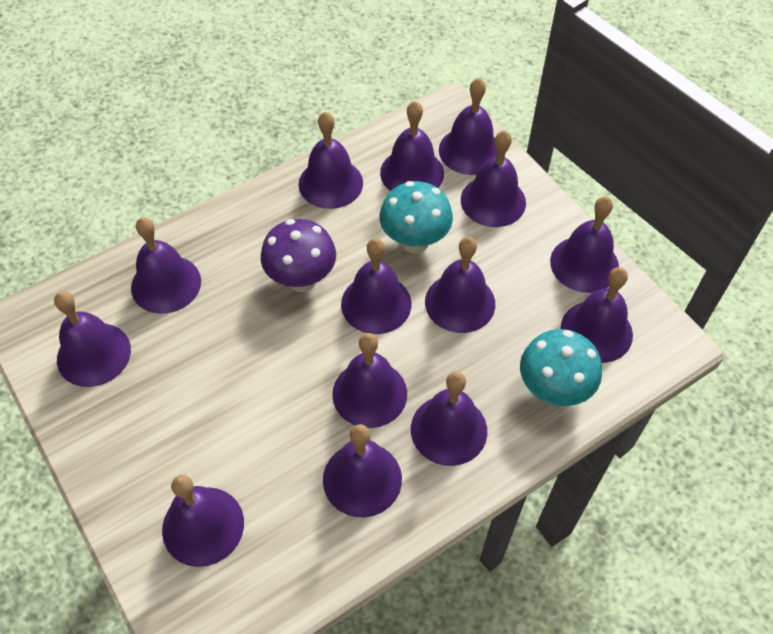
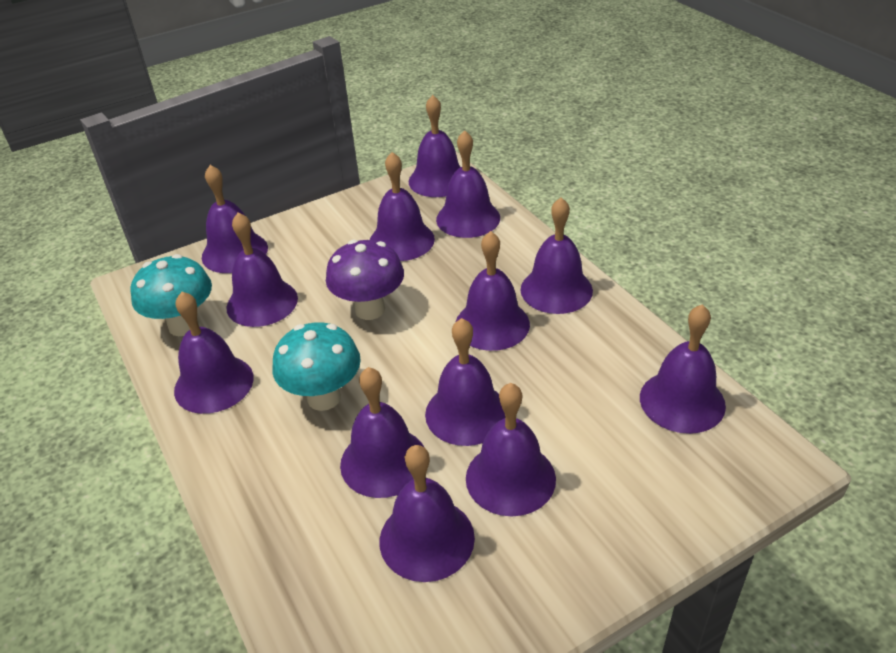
purple bell: [54,291,131,387] [131,217,201,314] [162,475,244,567] [299,112,363,209] [323,424,402,517] [332,333,407,428] [341,238,411,334] [380,101,444,191] [411,372,487,466] [425,237,495,333] [439,78,497,175] [461,130,526,227] [550,196,619,293] [561,267,633,363] = 14 -> [174,292,254,414] [202,165,268,273] [226,212,298,327] [340,367,425,498] [370,152,435,261] [379,445,475,582] [409,95,460,197] [425,318,505,446] [436,130,500,238] [456,231,530,351] [466,383,556,516] [521,197,593,314] [640,304,726,434] = 13

